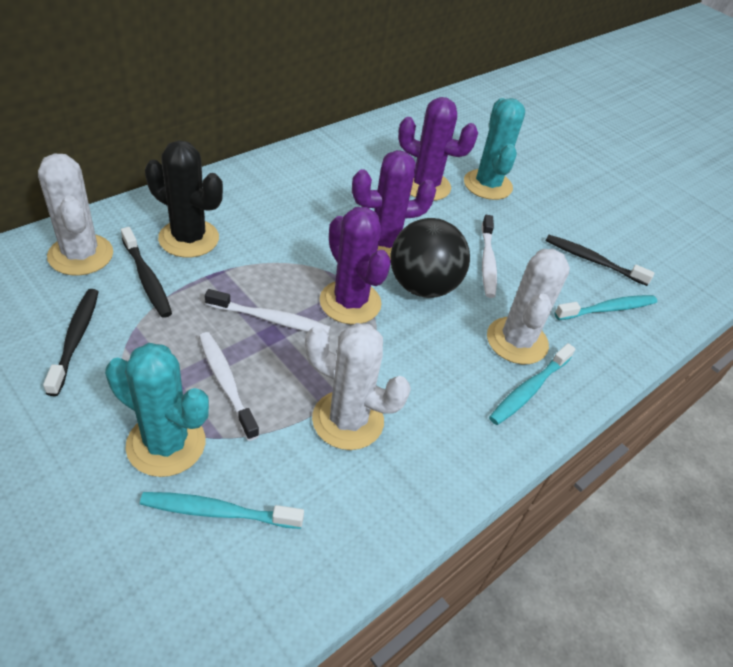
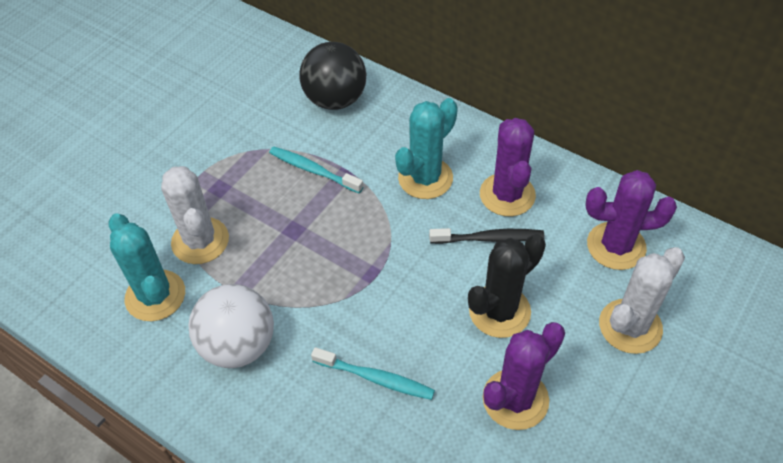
black toothbrush: [43,289,99,396] [121,227,172,318] [546,235,655,286] = 3 -> [429,228,545,244] = 1
turquoise toothbrush: [140,492,304,529] [489,343,576,425] [555,295,657,320] = 3 -> [269,146,363,193] [311,347,435,400] = 2
white ball: none = 0 -> [189,284,274,368] = 1
white cactus: [38,153,113,276] [305,323,411,450] [487,249,570,364] = 3 -> [161,166,229,264] [599,247,685,354] = 2
white toothbrush: [199,332,259,441] [205,289,330,333] [481,215,497,298] = 3 -> none = 0

